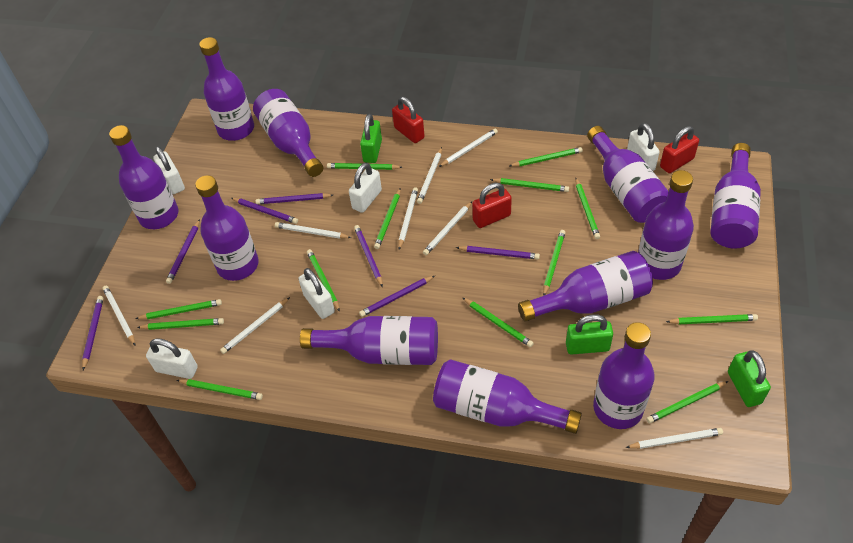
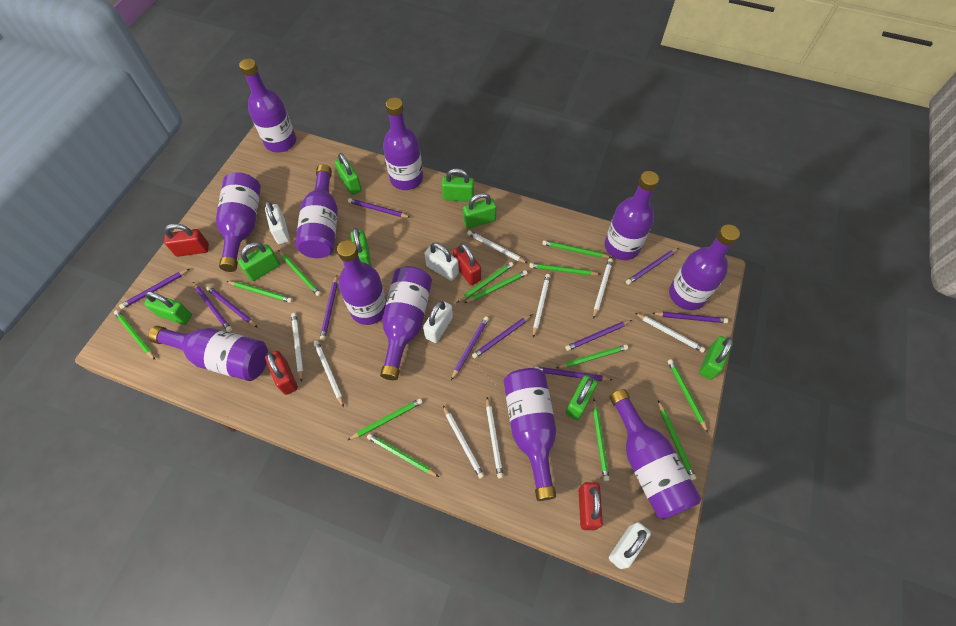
green padlock: [360,114,382,163] [566,314,613,355] [728,350,771,407] = 3 -> [144,291,192,325] [238,242,280,281] [335,153,362,195] [351,227,372,267] [442,168,474,202] [463,193,497,229] [566,375,598,420] [699,336,733,380] = 8
purple pencil: [82,296,104,370] [166,219,200,284] [231,198,298,224] [255,193,333,204] [354,225,383,287] [359,276,435,317] [456,246,540,259] = 7 -> [119,269,189,309] [193,282,232,332] [206,286,258,328] [320,275,338,341] [348,198,410,218] [451,316,489,380] [472,315,532,359] [534,366,613,381] [565,320,632,351] [626,248,679,285] [652,312,728,323] = 11
red padlock: [392,97,424,143] [472,183,512,228] [660,126,699,173] = 3 -> [164,224,209,257] [265,351,298,395] [453,243,481,285] [579,482,603,530] = 4
white padlock: [146,338,198,379] [153,146,185,194] [299,268,335,319] [349,163,382,213] [627,123,660,171] = 5 -> [265,201,290,244] [423,300,453,343] [424,243,459,281] [609,522,651,569] = 4

